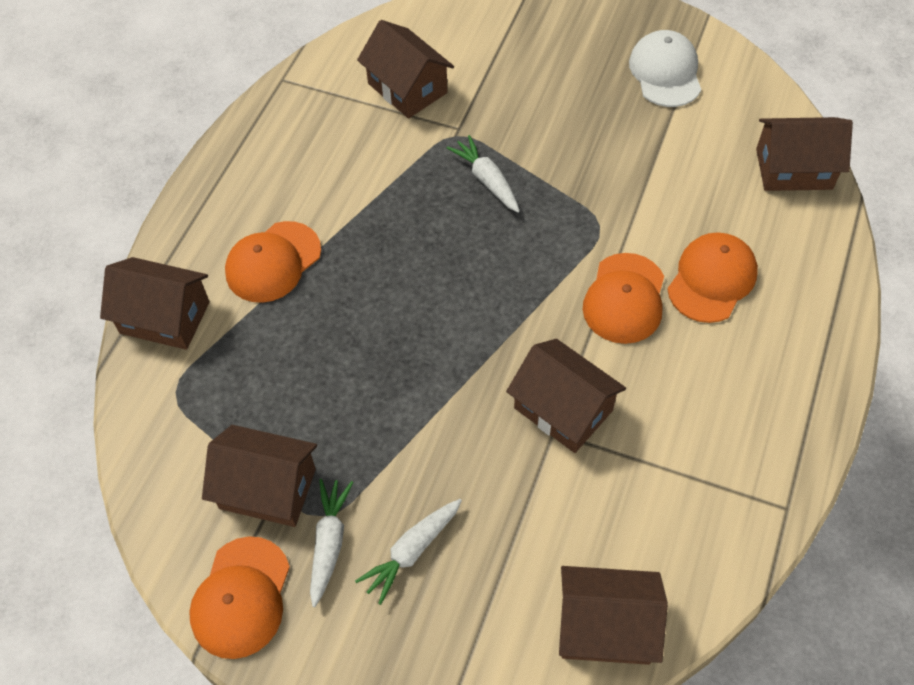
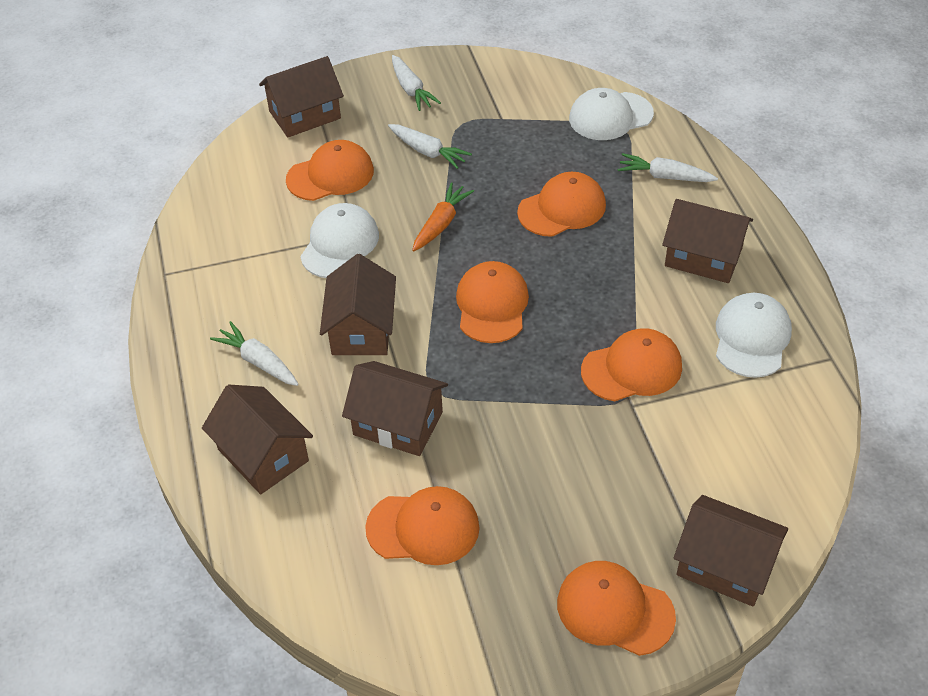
orange cap: [189,536,290,659] [225,221,321,303] [582,253,664,344] [667,232,758,323] = 4 -> [286,140,374,201] [365,486,479,565] [456,261,529,343] [517,172,606,237] [557,561,676,656] [581,328,682,401] = 6
orange carrot: none = 0 -> [412,182,474,251] = 1
white cap: [629,30,701,107] = 1 -> [300,203,379,278] [569,88,654,140] [716,293,792,378] = 3
white carrot: [310,479,354,607] [355,499,462,605] [447,135,520,213] = 3 -> [210,321,298,386] [388,124,472,169] [392,55,441,111] [617,153,718,182] = 4

